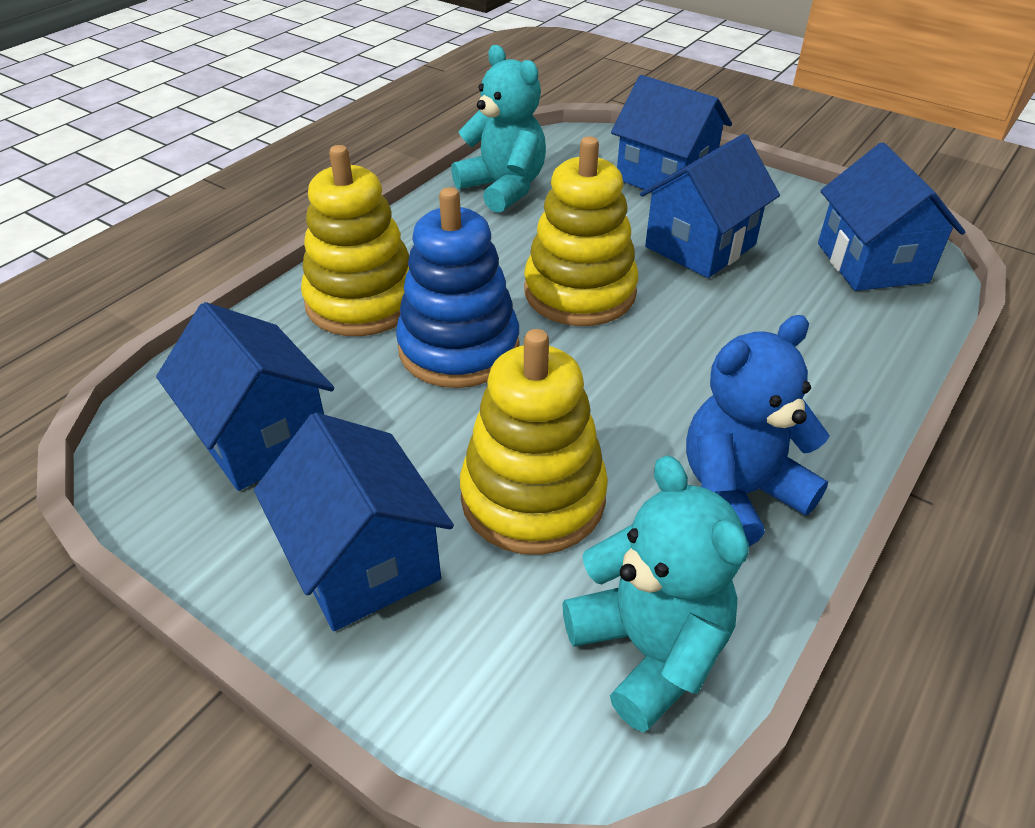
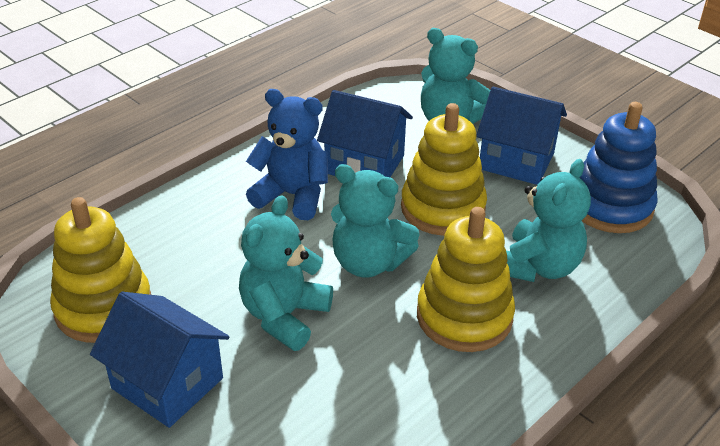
blue house: [156,302,334,491] [254,412,454,631] [611,75,732,193] [640,134,780,278] [818,142,965,291] = 5 -> [90,292,229,428] [317,90,413,177] [476,87,567,185] = 3
turquoise teddy bear: [451,45,546,213] [562,455,749,732] = 2 -> [239,195,333,351] [331,164,420,278] [421,28,490,124] [506,159,591,282] = 4

